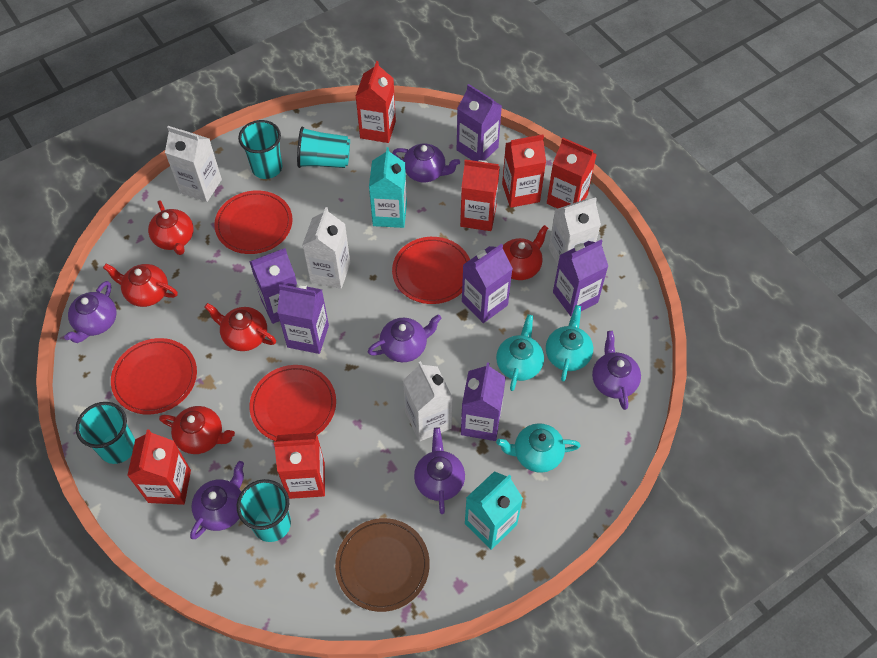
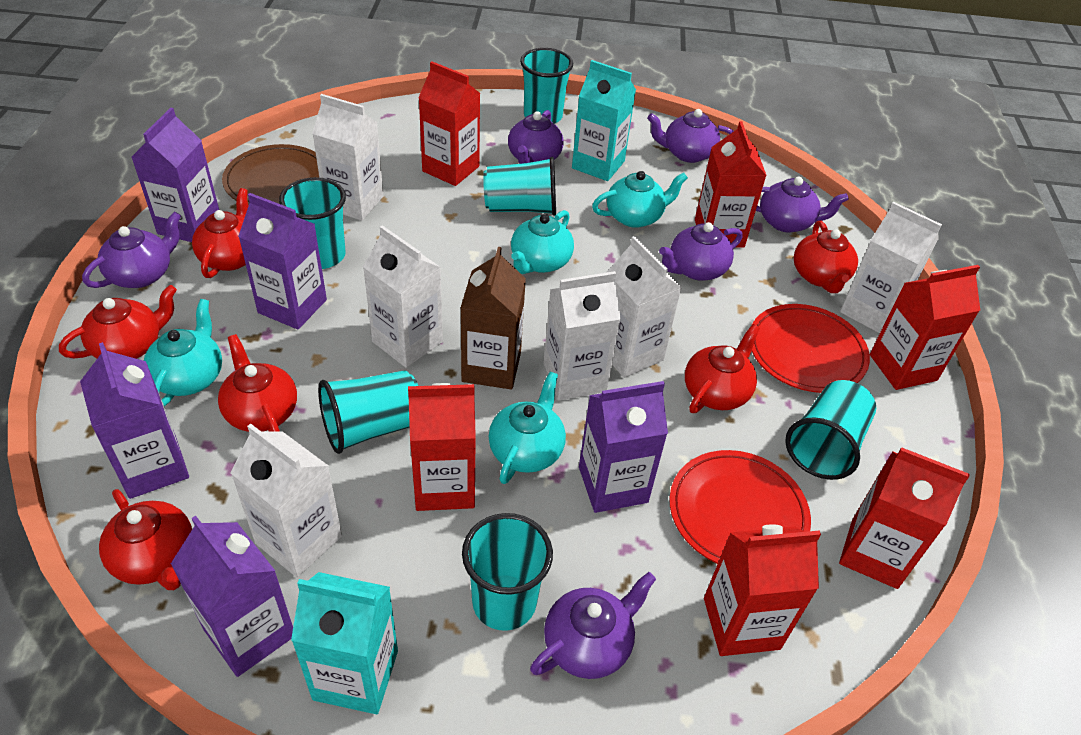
brown carton: none = 0 -> [461,247,526,390] = 1
purple carton: [250,248,297,324] [277,283,329,354] [457,84,502,161] [461,362,506,441] [462,244,513,323] [553,240,608,316] = 6 -> [80,342,189,499] [131,108,219,242] [171,516,293,677] [238,193,327,329] [579,381,668,513] = 5
red plate: [111,338,197,414] [214,190,293,254] [250,365,336,441] [392,237,470,304] = 4 -> [669,450,811,564] [751,304,870,393] = 2
red teapot: [103,264,178,307] [148,200,194,255] [159,406,235,454] [205,303,276,351] [503,225,548,280] = 5 -> [59,285,177,359] [99,489,192,590] [192,188,249,278] [218,334,297,432] [685,324,760,413] [794,221,858,293] = 6
turquoise cup: [76,402,135,464] [237,479,291,542] [238,120,283,179] [297,127,350,168] = 4 -> [279,177,346,269] [318,370,418,454] [462,513,553,631] [483,157,556,216] [520,48,573,124] [785,380,876,480] = 6
turquoise teapot: [496,314,544,391] [496,423,580,473] [546,305,593,382] = 3 -> [144,299,222,406] [489,372,566,484] [511,210,574,274] [592,171,688,228] = 4
white carton: [165,126,222,202] [302,207,350,289] [403,361,453,441] [549,197,601,264] = 4 -> [231,424,342,577] [312,94,383,221] [363,225,443,368] [544,271,621,401] [607,236,682,378] [840,202,942,333] = 6

